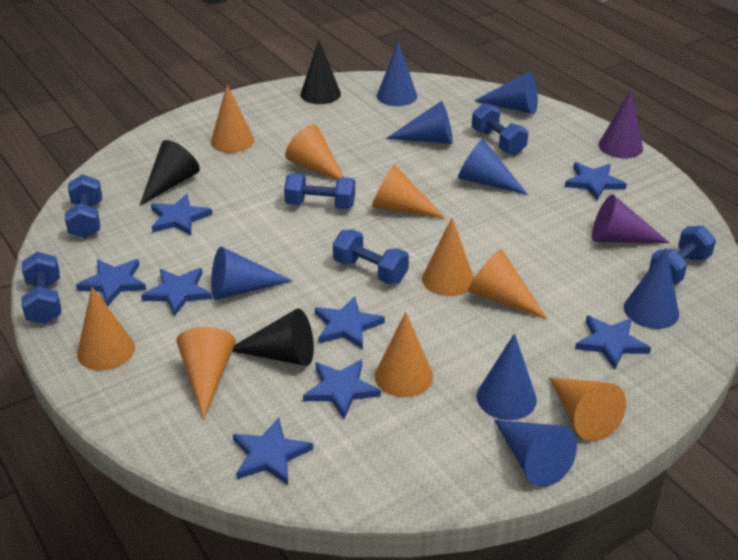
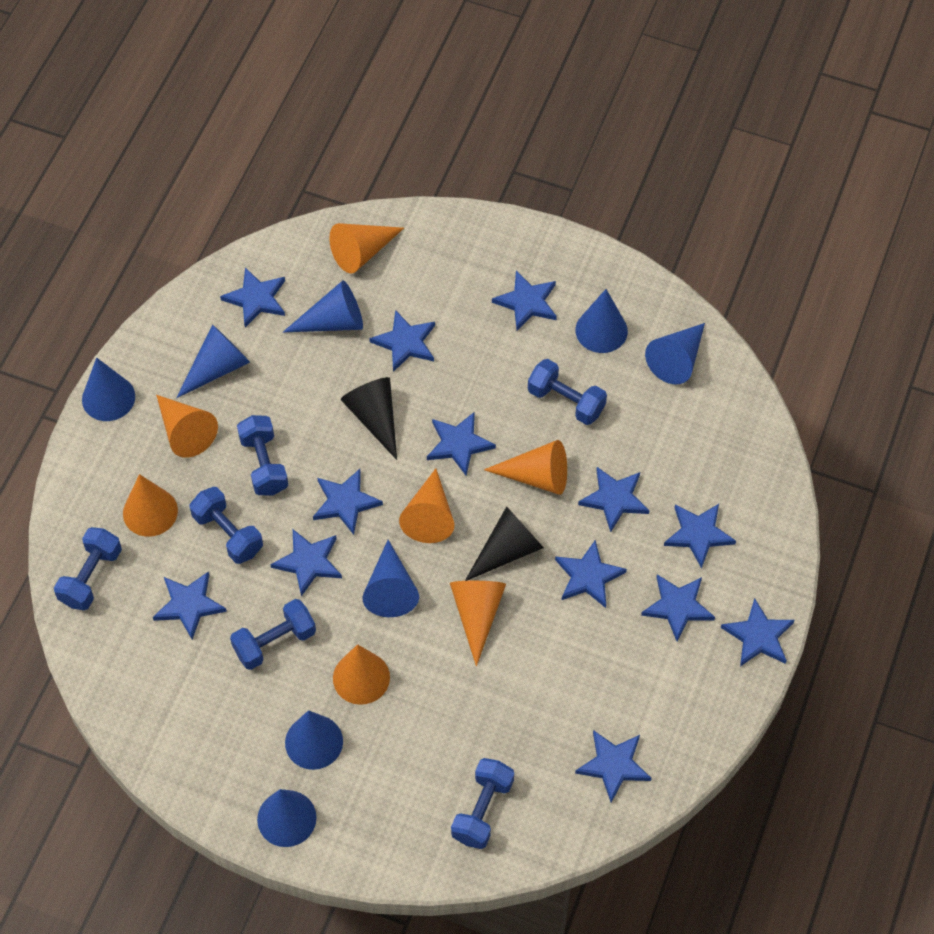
black cone: [139,140,200,206] [232,309,314,366] [300,40,341,104] = 3 -> [341,377,397,460] [465,506,544,581] = 2
blue star: [76,259,146,306] [141,268,212,317] [151,194,212,235] [233,418,313,485] [303,360,381,419] [315,296,385,349] [565,162,627,200] [575,315,651,370] = 8 -> [153,571,227,640] [220,267,285,328] [270,529,342,596] [313,469,383,535] [369,310,435,372] [427,412,496,476] [492,271,557,330] [555,540,627,608] [575,730,652,803] [578,467,650,532] [641,574,715,641] [664,504,736,569] [721,598,794,666] = 13
orange cone: [77,287,135,371] [176,327,236,420] [211,85,254,153] [285,124,344,180] [372,164,446,219] [375,312,433,397] [422,218,474,296] [468,249,547,319] [549,377,626,441] = 9 -> [123,474,178,537] [156,395,218,458] [329,223,404,273] [333,644,390,705] [399,469,454,543] [450,581,506,666] [484,440,567,495] = 7
purple cone: [592,195,670,243] [598,90,643,158] = 2 -> none = 0

